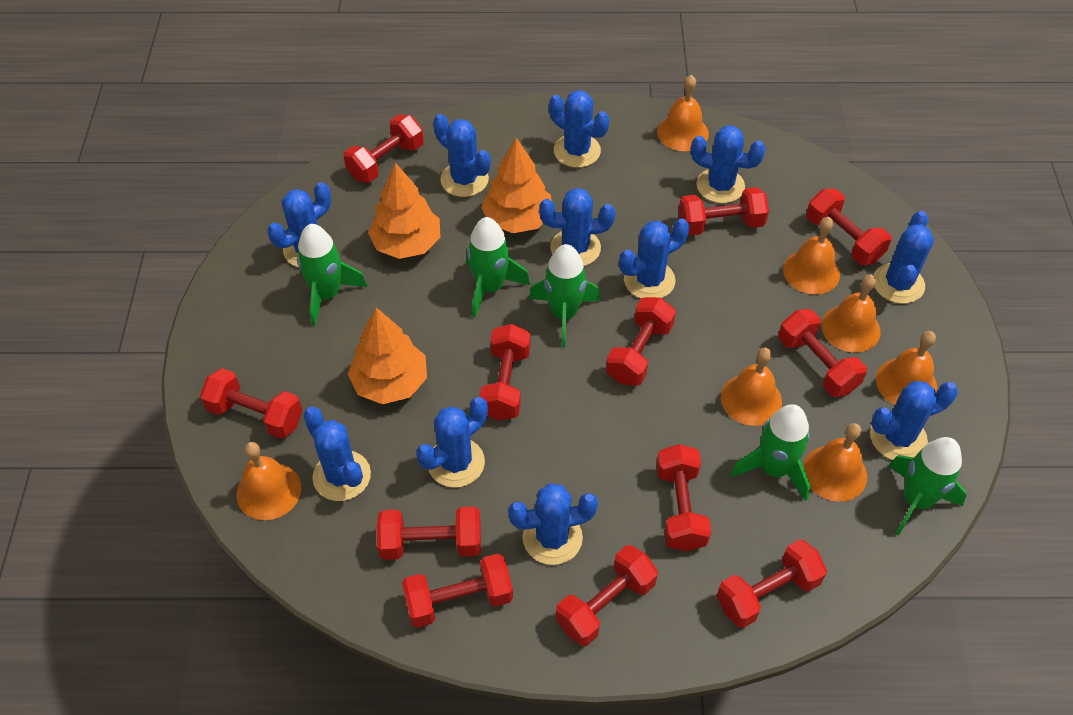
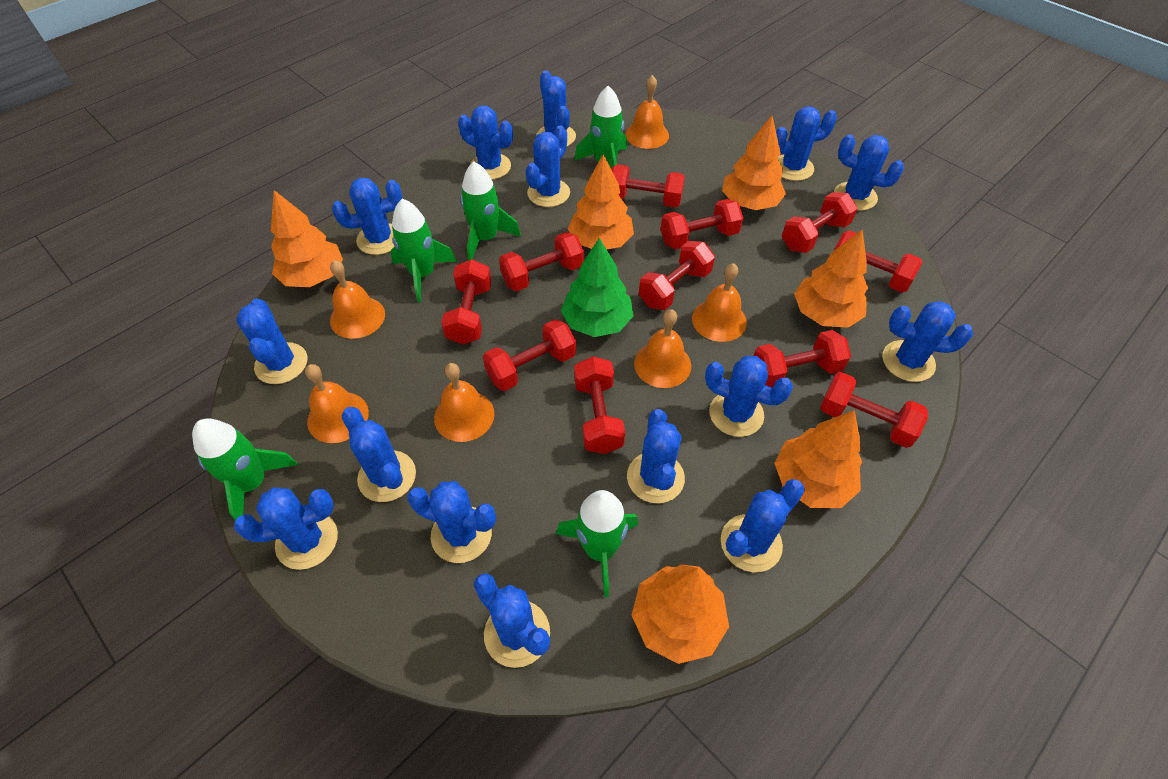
blue cactus: [267,182,331,267] [303,407,371,501] [416,397,488,488] [433,114,491,197] [508,483,598,565] [539,188,615,266] [549,90,609,168] [619,218,689,298] [691,125,766,203] [870,381,958,460] [873,211,934,304] = 11 -> [234,487,338,570] [236,298,307,384] [332,178,402,255] [341,407,416,502] [407,481,496,563] [458,105,513,180] [474,573,550,668] [526,126,570,207] [536,71,576,147] [627,409,685,503] [705,356,793,437] [721,479,805,572] [776,106,837,181] [834,134,904,211] [882,301,973,382] = 15
green tree: none = 0 -> [561,238,634,337] = 1
orange bell: [237,442,301,520] [657,75,709,151] [721,348,782,426] [783,217,840,294] [803,423,867,502] [821,275,880,353] [876,331,937,405] = 7 -> [305,364,369,443] [330,260,385,339] [434,363,494,442] [625,75,669,149] [634,309,691,388] [692,263,747,342] = 6
orange tree: [348,307,427,404] [368,163,441,259] [481,138,552,233] = 3 -> [271,190,343,287] [568,154,634,249] [631,564,729,664] [722,116,786,210] [774,410,862,508] [794,229,868,328] = 6
red dumbbell: [200,368,303,439] [344,114,424,183] [377,506,481,560] [402,554,513,628] [479,324,531,421] [556,545,658,646] [606,297,676,386] [656,444,711,551] [679,187,769,236] [717,539,827,628] [779,309,867,397] [806,189,892,265] = 12 -> [441,259,492,344] [483,319,576,391] [499,232,584,291] [574,356,625,454] [611,164,685,208] [639,241,715,310] [660,199,743,249] [754,330,851,387] [782,192,858,253] [820,372,928,448] [834,230,922,293] = 11

